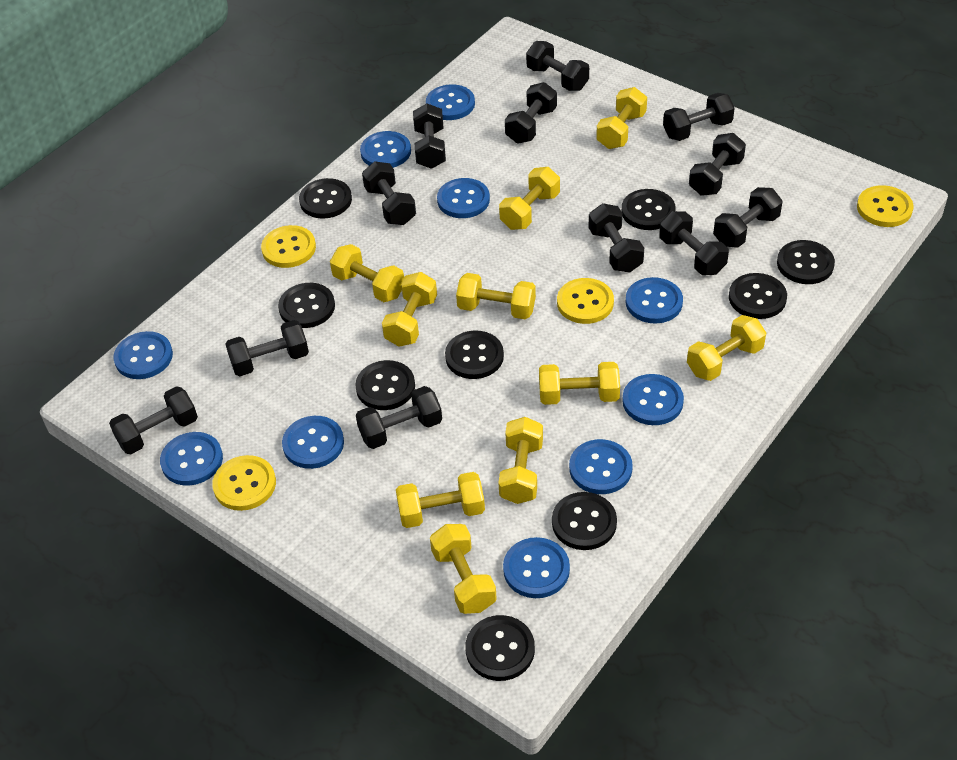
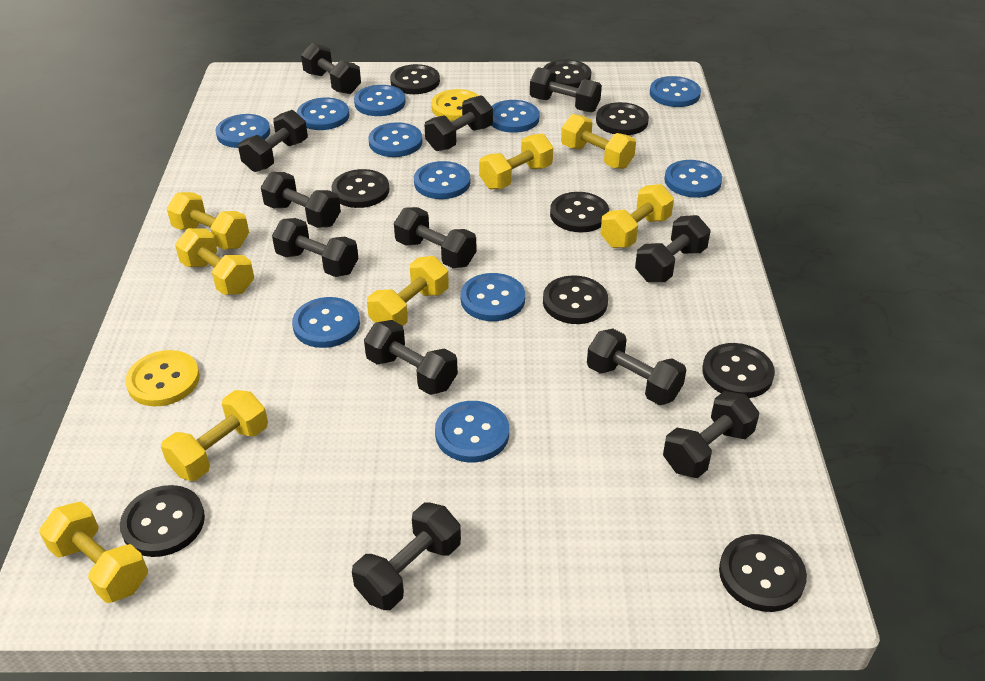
blue button: [113,331,173,379] [160,432,223,486] [282,416,344,469] [360,131,411,168] [426,84,475,120] [437,178,490,218] [503,537,570,598] [569,439,633,494] [622,374,684,425] [626,277,683,324] = 10 -> [215,114,270,148] [292,297,360,348] [297,98,350,130] [354,85,405,116] [368,122,423,157] [414,161,470,199] [435,401,509,462] [460,273,525,321] [491,100,539,133] [650,76,701,107] [664,160,722,198] = 11
yellow button: [212,455,276,511] [261,225,316,268] [557,278,614,324] [857,185,914,227] = 4 -> [125,350,200,407] [431,89,479,121] = 2
yellow dumbbell: [330,244,404,302] [382,272,437,347] [396,472,485,528] [430,524,497,614] [456,273,536,319] [498,417,543,504] [499,167,560,230] [539,362,620,405] [596,87,647,149] [687,315,766,381] = 10 -> [39,502,148,603] [161,390,268,481] [167,192,249,250] [175,228,254,295] [367,256,449,326] [479,134,553,189] [561,114,636,169] [600,184,674,248] = 8

